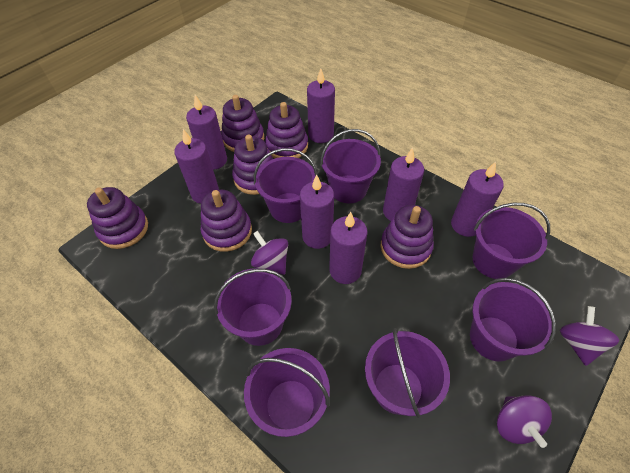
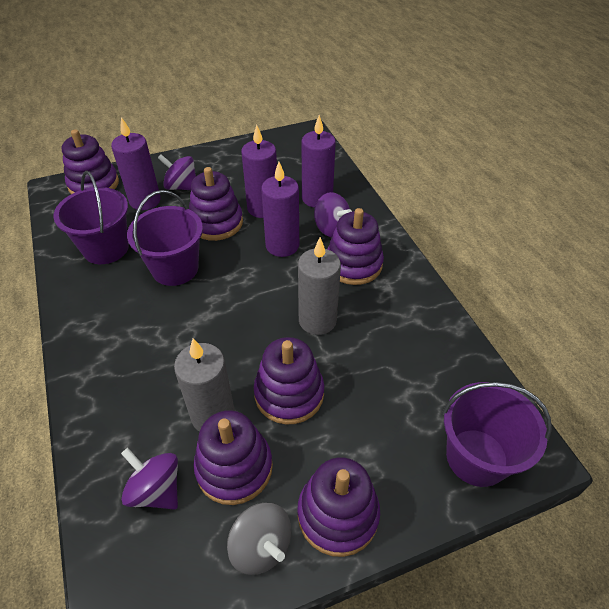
grey candle: none = 0 -> [174,339,235,431] [298,237,341,335] = 2
grey spinning top: none = 0 -> [227,503,292,575] = 1
purple bucket: [214,268,292,346] [244,348,330,437] [254,148,317,223] [320,129,381,203] [365,328,450,418] [470,278,556,361] [473,203,550,279] = 7 -> [53,171,129,264] [127,190,203,286] [442,382,552,487] = 3
purple candle: [174,129,219,204] [186,95,227,170] [300,175,334,249] [307,69,335,143] [329,212,368,284] [383,147,424,221] [451,162,504,237] = 7 -> [111,117,161,210] [241,125,277,218] [261,162,299,257] [302,115,336,208] = 4

